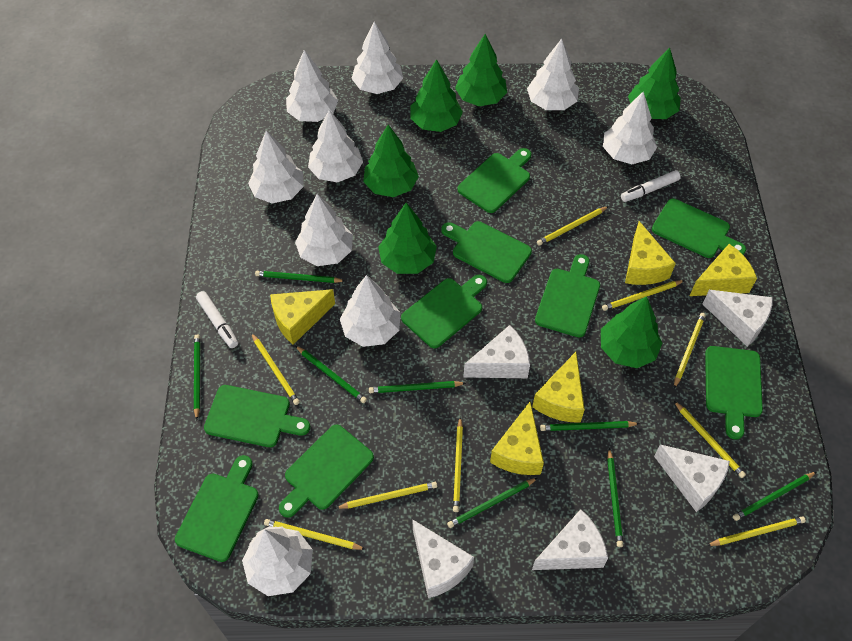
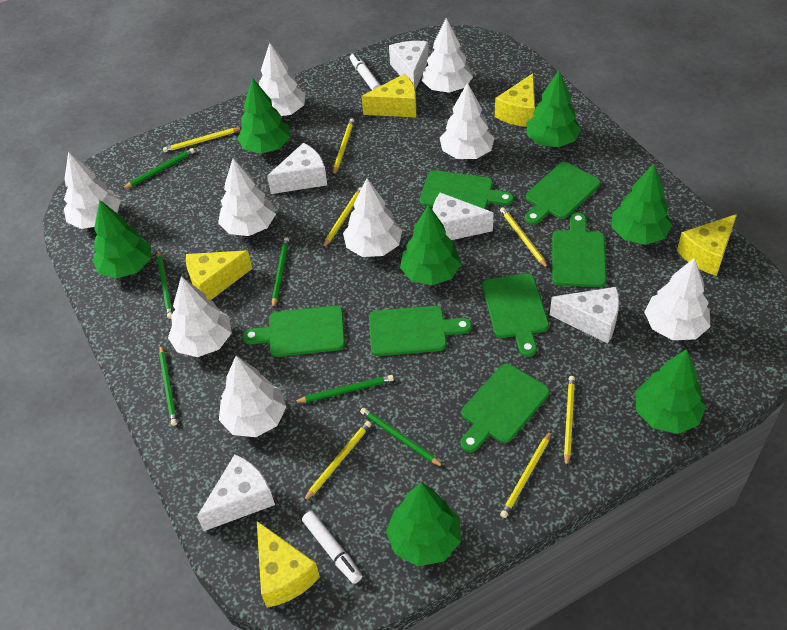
green cutting board: [175,455,259,562] [204,385,310,447] [279,425,374,518] [401,275,487,348] [441,221,532,283] [457,148,531,213] [535,254,600,338] [652,199,746,258] [705,346,763,440] = 9 -> [243,305,345,357] [369,306,472,356] [420,170,514,209] [460,363,550,452] [482,273,549,357] [525,162,600,225] [552,213,606,287] = 7
green pencil: [194,335,200,420] [255,271,345,283] [296,346,367,403] [369,381,466,393] [447,478,537,528] [540,421,640,431] [607,448,623,547] [733,472,816,521] = 8 -> [122,148,195,189] [157,250,173,319] [159,345,177,426] [272,237,289,309] [294,375,394,403] [360,408,444,467] = 6
green tree: [363,125,419,197] [378,203,437,274] [410,59,463,132] [455,34,507,106] [601,296,662,368] [628,47,681,119] = 6 -> [92,200,151,279] [237,78,291,154] [386,482,461,566] [400,205,461,285] [527,70,581,147] [612,164,673,245] [635,349,706,434] = 7
yellow pencil: [251,333,300,405] [264,519,365,550] [336,482,437,509] [453,417,463,512] [537,206,609,246] [602,280,685,311] [674,313,706,388] [674,401,746,478] [706,516,806,546] = 9 -> [163,127,242,152] [303,421,371,502] [323,187,362,248] [333,119,354,176] [500,207,548,269] [500,431,551,518] [564,376,575,468] = 7

